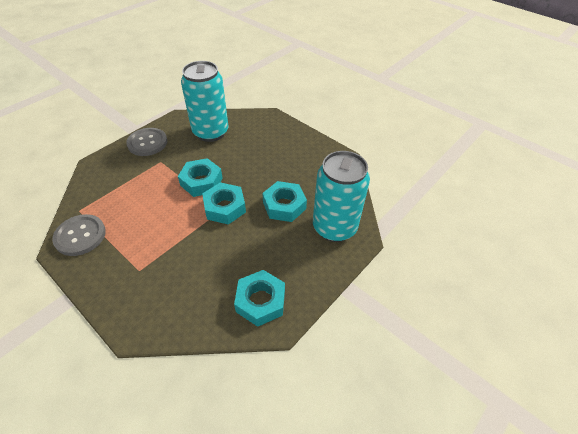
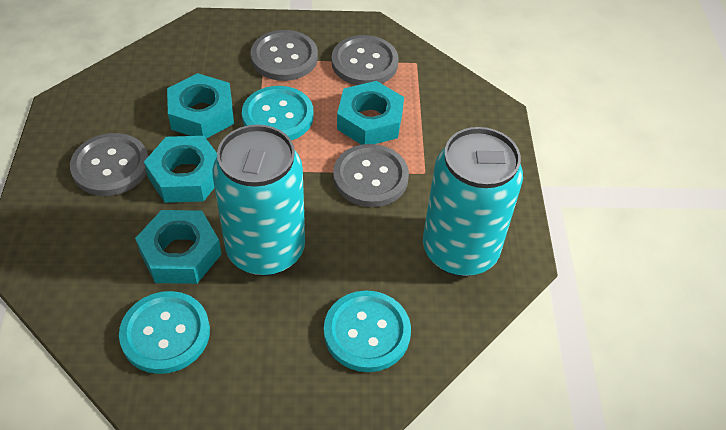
grey button: [52,214,106,256] [126,128,167,156] = 2 -> [70,133,148,196] [250,30,318,81] [331,35,399,85] [333,144,409,207] = 4
turquoise button: none = 0 -> [119,291,210,374] [242,86,314,141] [324,290,411,372] = 3

